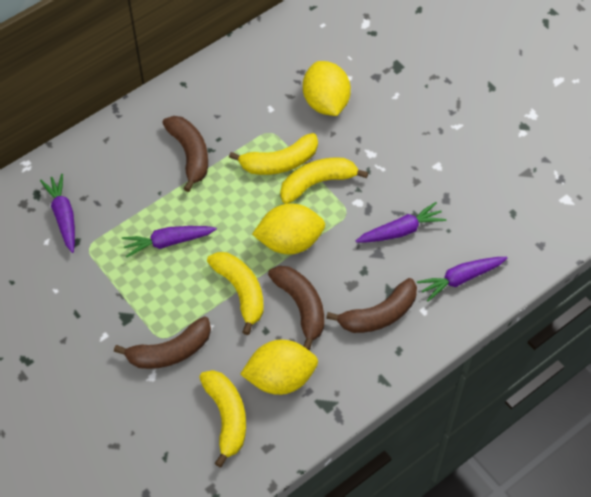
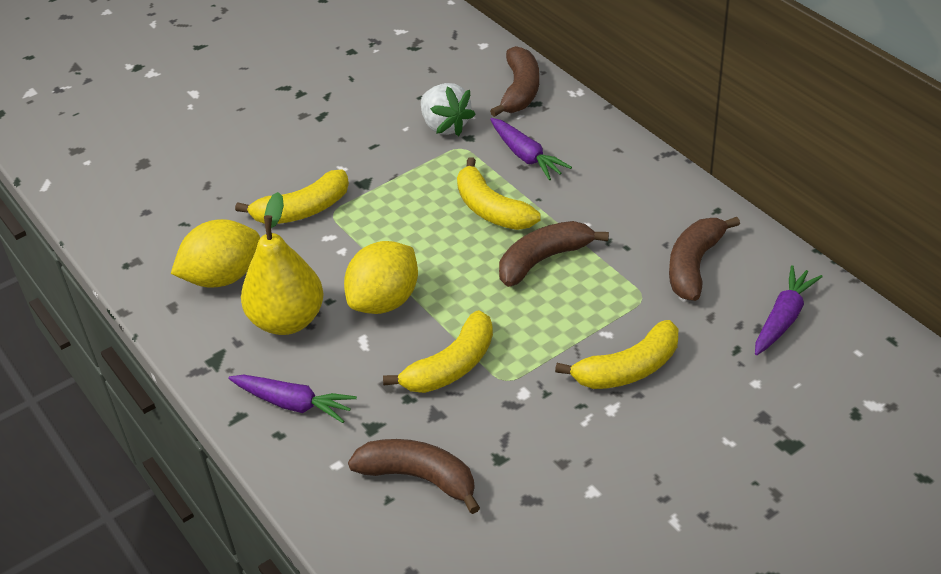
purple carrot: [40,174,75,253] [122,226,217,258] [356,202,446,243] [416,257,507,301] = 4 -> [228,375,357,423] [490,118,572,180] [755,265,823,355] = 3
white strawberry: none = 0 -> [421,83,476,136] = 1
yellow lemon: [240,340,318,395] [252,203,325,255] [303,61,351,116] = 3 -> [171,219,260,288] [344,241,418,314] = 2
yellow pear: none = 0 -> [241,192,324,335] = 1

